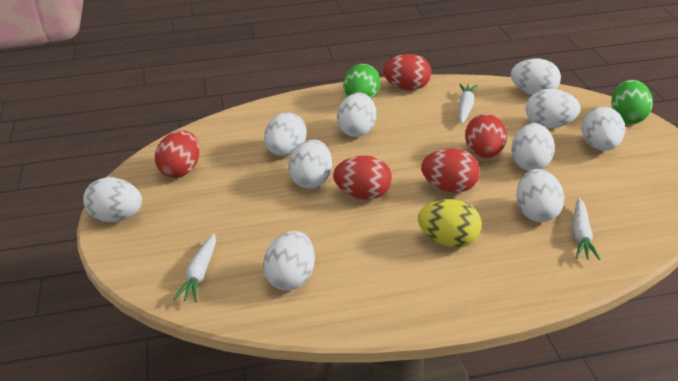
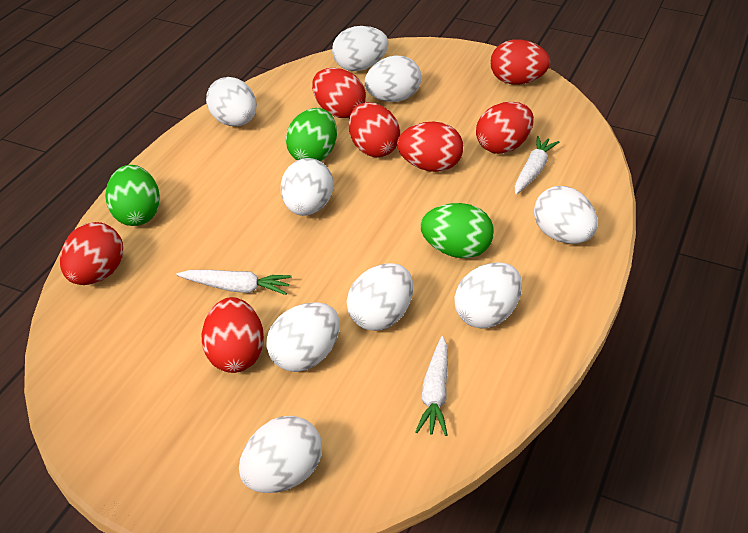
green egg: [343,64,380,99] [611,80,653,124] = 2 -> [105,165,160,226] [286,108,337,161] [421,203,494,258] = 3
red egg: [155,130,200,178] [333,156,392,200] [383,54,431,91] [421,149,480,193] [465,114,507,158] = 5 -> [60,222,123,285] [202,297,264,373] [312,68,366,118] [349,102,400,157] [397,122,463,172] [476,102,534,154] [490,40,550,85] = 7
white egg: [83,177,142,222] [263,231,315,290] [264,112,307,156] [289,139,332,189] [337,93,376,137] [511,59,561,95] [511,123,555,171] [516,169,564,222] [526,89,580,128] [582,107,625,151] = 10 -> [206,77,257,127] [239,416,322,493] [266,302,340,372] [281,158,333,216] [332,26,389,71] [346,263,413,331] [365,56,421,102] [454,262,522,329] [534,186,598,244] = 9
yellow egg: [418,199,482,247] = 1 -> none = 0

